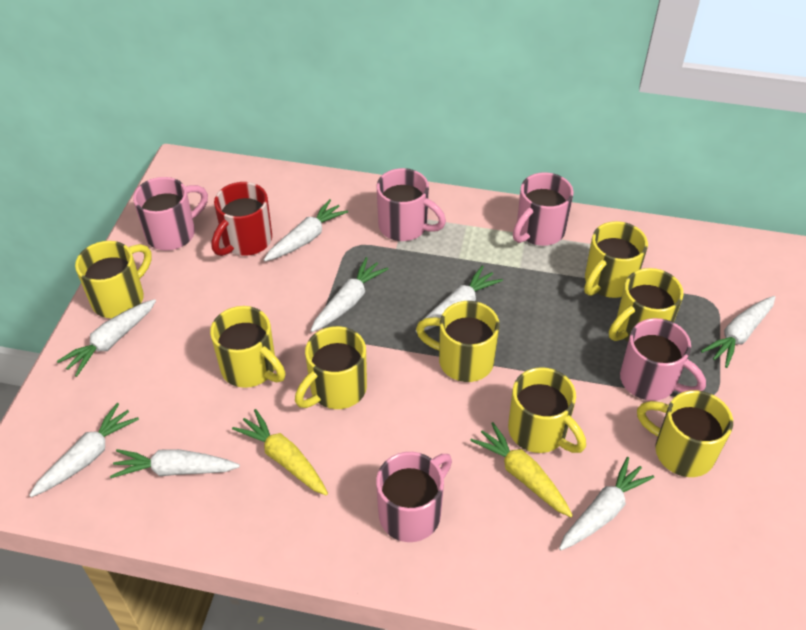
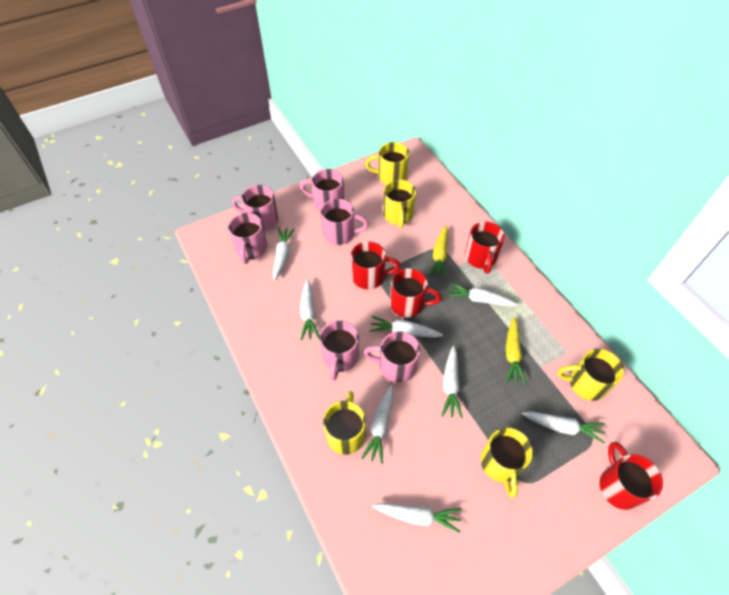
pink mug: [133,177,208,250] [376,168,446,241] [376,452,452,542] [513,172,574,246] [620,318,706,401] = 5 -> [228,213,267,264] [232,185,278,230] [301,169,344,212] [320,321,359,381] [321,199,369,245] [364,331,420,383] = 6
red mug: [212,182,272,256] = 1 -> [351,241,401,289] [390,268,442,317] [465,222,505,273] [599,442,663,510] = 4
yellow mug: [75,241,152,318] [210,306,285,388] [295,326,367,409] [416,301,500,382] [508,367,586,453] [584,221,648,298] [609,268,683,342] [637,390,733,477] = 8 -> [323,391,366,455] [365,142,410,184] [383,179,416,228] [481,428,533,498] [557,349,624,401] = 5

